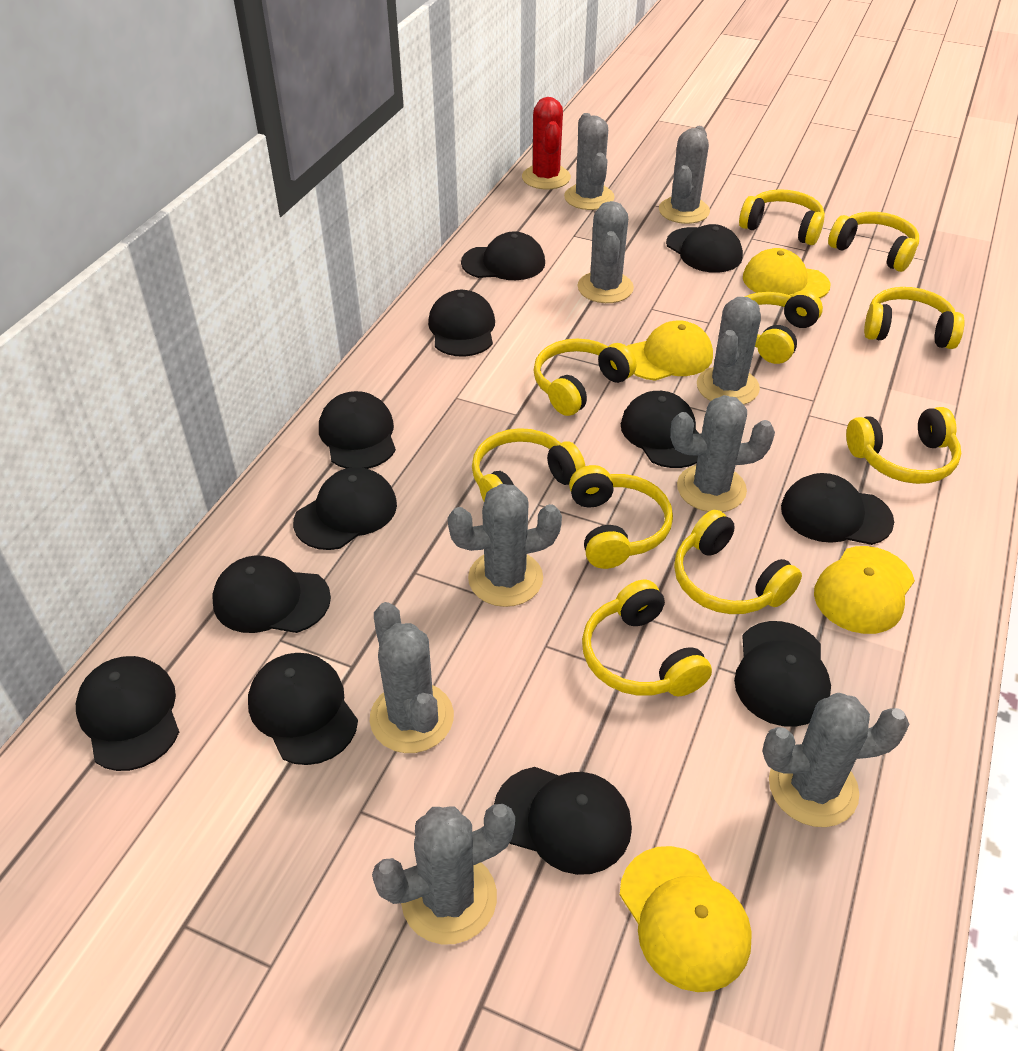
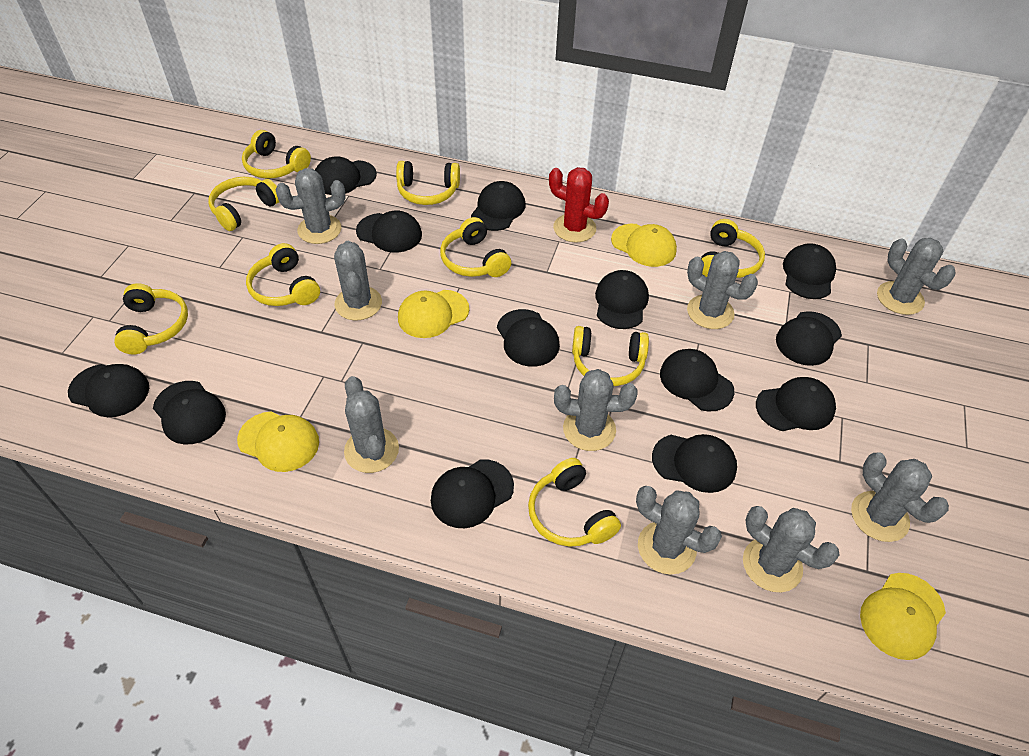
black cap: [76,656,179,771] [212,555,331,633] [248,653,358,765] [293,467,397,550] [319,391,396,469] [428,290,495,357] [461,231,545,280] [494,767,632,875] [621,391,700,468] [666,224,743,273] [734,621,831,727] [781,473,894,545] = 12 -> [68,364,149,417] [153,381,226,445] [315,157,377,195] [356,211,422,253] [431,459,514,528] [471,181,525,231] [497,309,560,367] [595,270,649,329] [652,434,737,493] [660,349,734,412] [756,377,836,431] [776,311,842,366] [783,243,836,299] = 13
yellow headphones: [472,428,585,501] [533,338,636,416] [569,465,673,569] [582,580,712,696] [674,510,802,614] [739,189,825,245] [745,290,823,364] [828,212,919,272] [846,407,961,484] [864,287,965,349] = 10 -> [114,283,188,354] [208,177,279,231] [242,130,311,179] [246,243,320,306] [396,161,460,205] [440,217,511,277] [528,458,621,547] [572,326,649,386] [701,219,765,278] = 9

